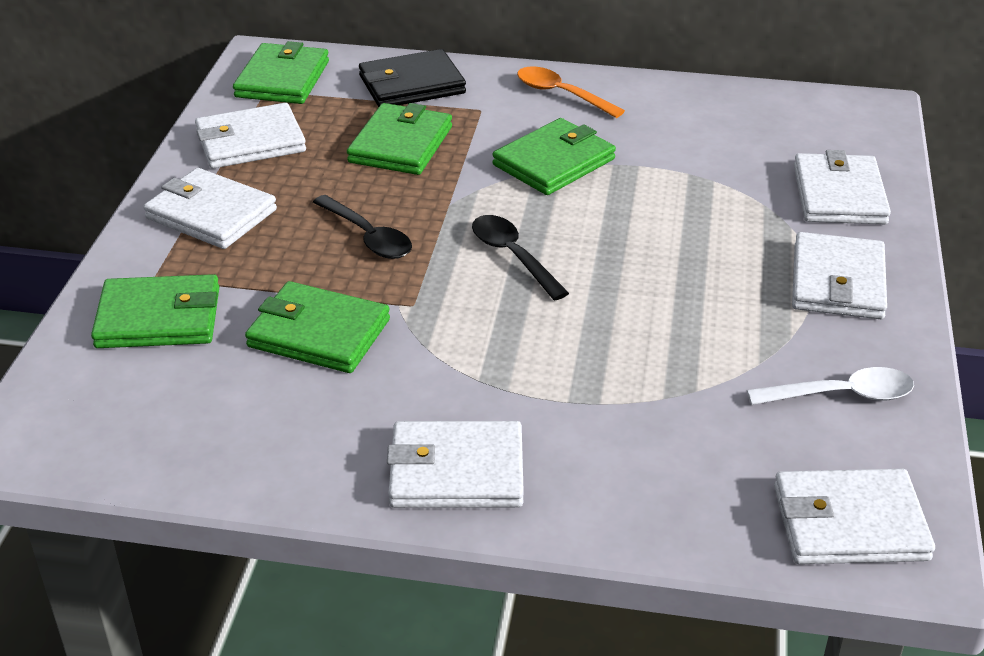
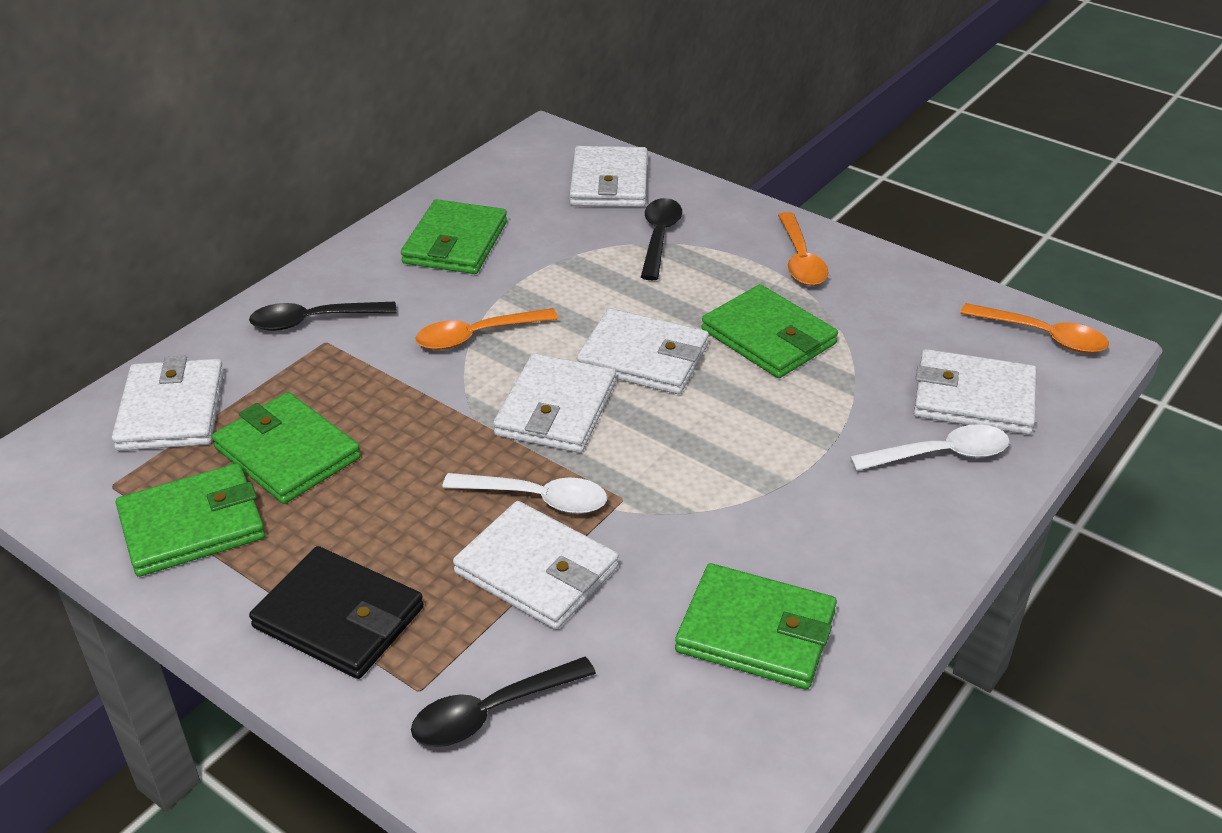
black spoon: [313,195,412,259] [472,215,569,301] = 2 -> [249,302,397,331] [411,657,596,747] [641,198,682,280] = 3
orange spoon: [517,67,625,118] = 1 -> [415,308,558,350] [778,212,829,286] [960,303,1109,353] = 3
white spoon: [747,367,914,405] = 1 -> [442,473,607,514] [850,424,1010,471] = 2

